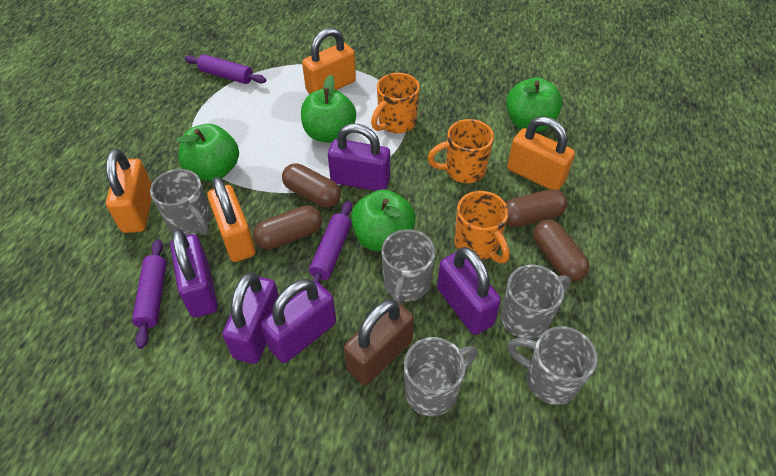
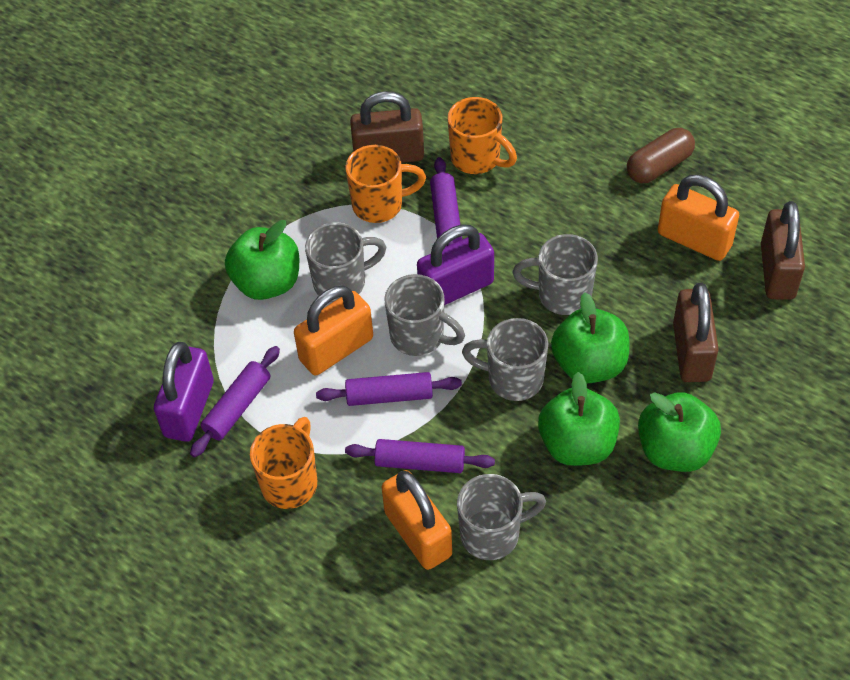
brown capsule: [253,205,322,250] [282,163,341,208] [505,189,567,227] [533,220,589,282] = 4 -> [627,128,695,183] = 1
brown padlock: [344,299,414,385] = 1 -> [350,91,424,163] [673,283,719,382] [761,201,805,300] = 3
orange padlock: [106,149,152,233] [207,177,255,262] [302,28,356,94] [507,116,575,190] = 4 -> [294,285,373,376] [381,470,452,570] [658,175,739,261] = 3
purple padlock: [170,229,218,318] [222,272,279,364] [261,279,336,363] [328,124,390,191] [437,247,501,335] = 5 -> [154,342,214,442] [417,224,494,305] = 2
purple rolling pin: [132,239,166,349] [185,54,266,84] [309,201,352,283] = 3 -> [190,346,280,457] [316,372,462,406] [345,439,495,473] [430,157,462,247] = 4

